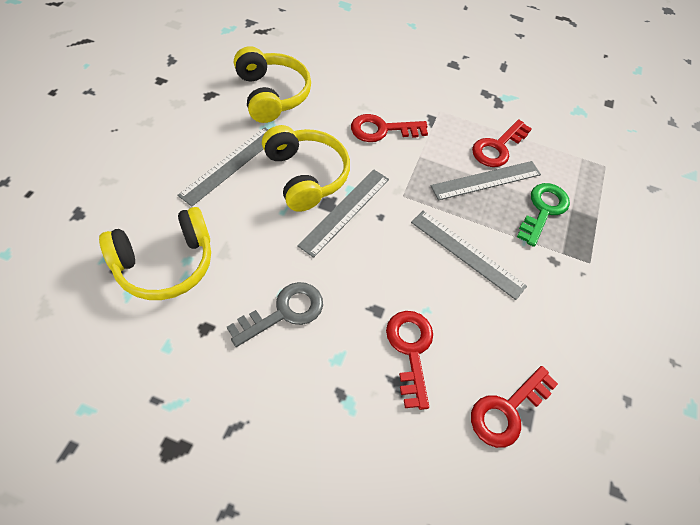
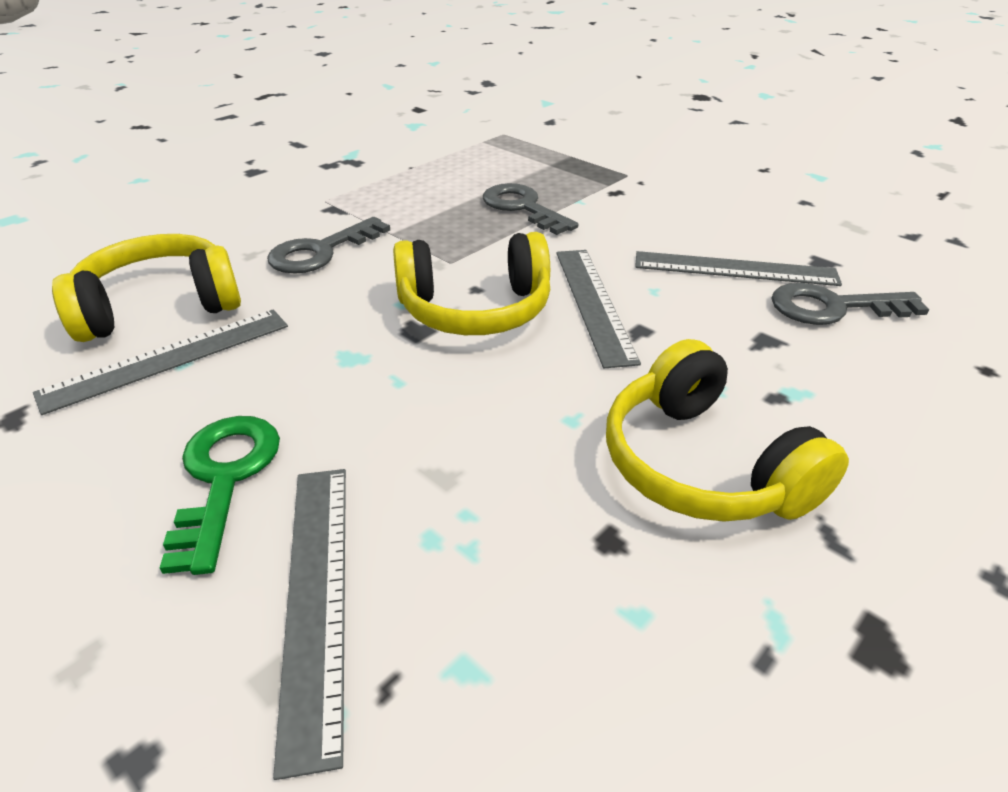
grey key: [227,282,323,347] = 1 -> [267,217,390,273] [483,183,578,235] [772,283,929,325] = 3
red key: [351,114,428,142] [386,311,433,410] [471,366,558,448] [472,119,532,167] = 4 -> none = 0

